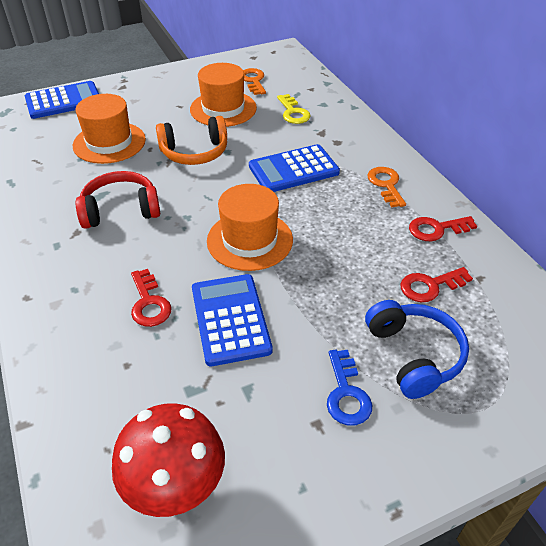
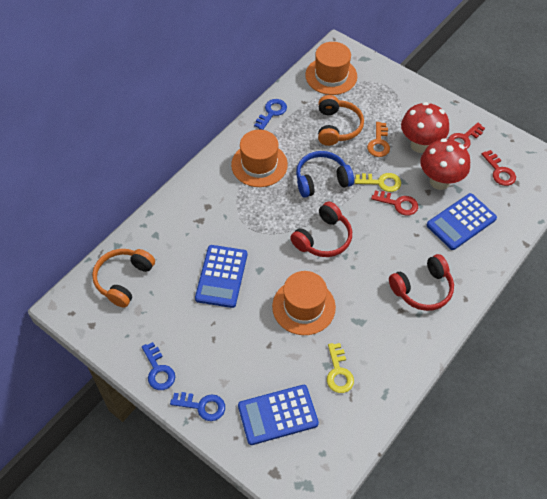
blue key: [327,350,372,426] = 1 -> [142,342,175,390] [170,392,225,421] [254,99,287,130] = 3
orange headphones: [156,116,227,165] = 1 -> [92,249,155,308] [318,95,364,146] = 2
orange key: [243,68,266,95] [367,167,406,208] = 2 -> [367,122,390,157] = 1
red headphones: [75,171,160,229] = 1 -> [290,201,352,257] [389,254,454,311] = 2
red mushroom: [112,403,225,517] = 1 -> [401,102,449,153] [420,138,470,190] = 2
yellow key: [277,94,311,124] = 1 -> [327,343,354,393] [355,173,401,192] = 2

